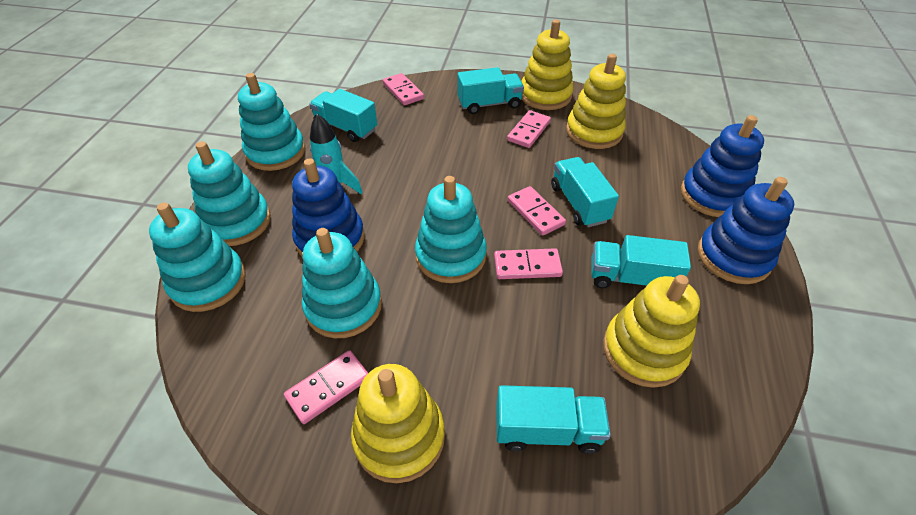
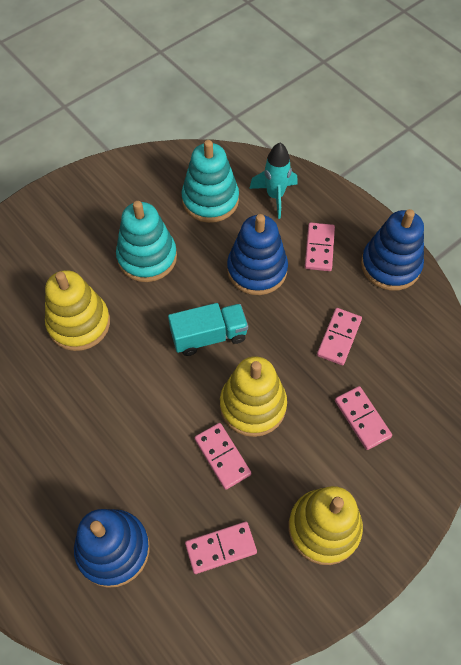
turquoise stacking toy: [149,203,246,312] [188,141,271,246] [238,73,305,171] [302,228,382,338] [415,176,487,283] = 5 -> [116,201,177,282] [182,140,239,223] = 2
turquoise truck: [309,89,377,142] [457,67,524,114] [496,385,611,454] [551,157,619,227] [591,235,691,288] = 5 -> [168,303,248,356] = 1
yellow stacking toy: [351,364,445,483] [521,19,574,110] [566,54,626,149] [603,275,700,388] = 4 -> [45,270,110,351] [220,356,287,437] [289,486,363,565] = 3

